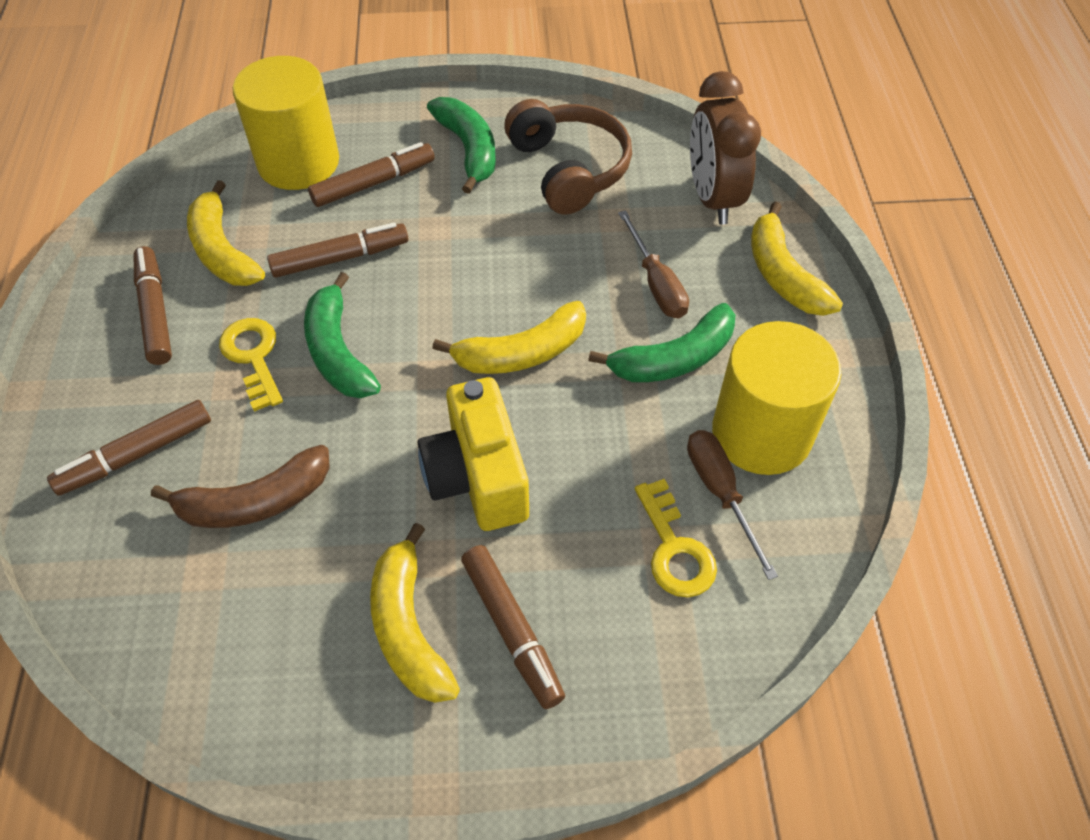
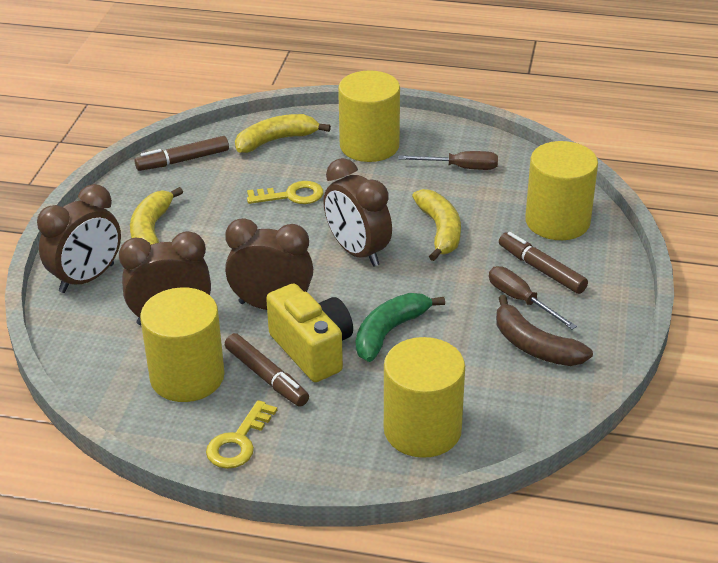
brown clock: [690,71,761,225] = 1 -> [37,184,121,293] [119,231,211,325] [225,218,313,310] [324,158,392,267] = 4
brown headphones: [504,99,632,214] = 1 -> none = 0
brown marker: [47,400,211,496] [134,246,172,365] [267,222,408,278] [308,142,435,207] [461,545,565,709] = 5 -> [135,136,229,171] [225,333,309,407] [499,232,588,294] = 3
green banana: [304,272,381,398] [427,97,496,194] [588,303,735,382] = 3 -> [356,293,445,362] = 1
yellow banana: [187,180,265,286] [370,523,460,703] [432,301,586,374] [751,202,843,316] = 4 -> [130,187,183,244] [235,114,331,153] [412,189,461,261] = 3
yellow cylinder: [233,56,339,190] [712,321,841,475] = 2 -> [140,287,225,402] [338,70,400,162] [384,337,465,458] [525,141,598,240] = 4

